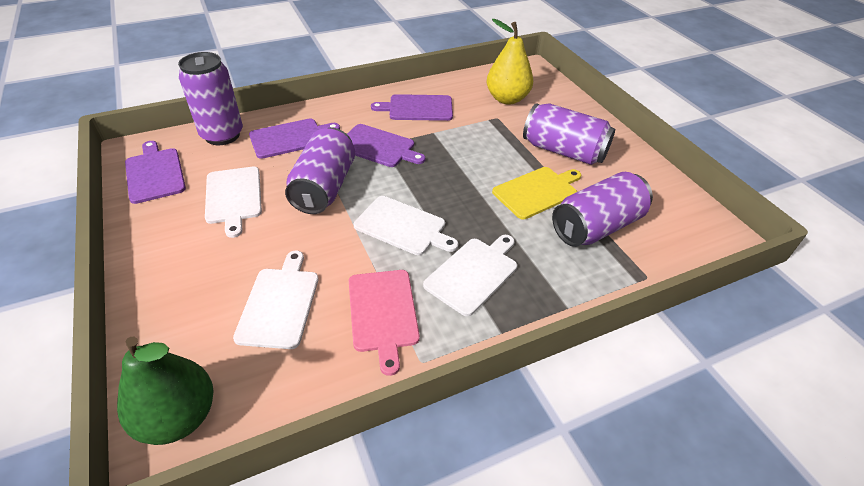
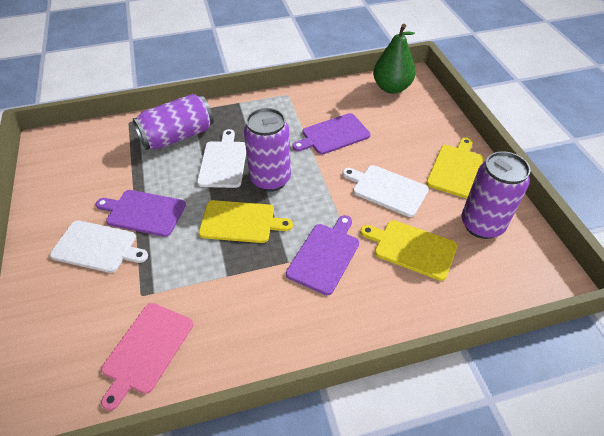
purple can: [178,52,243,145] [285,128,355,214] [523,103,615,165] [552,172,653,247] = 4 -> [133,94,214,150] [244,108,291,192] [461,151,531,239] = 3
purple cutting board: [125,141,186,204] [249,119,340,159] [347,124,425,167] [371,94,453,121] = 4 -> [96,190,186,237] [286,215,359,295] [292,113,371,155] = 3
white cutting board: [205,167,262,238] [233,250,319,349] [354,196,458,255] [423,235,517,316] = 4 -> [50,220,148,273] [197,129,246,188] [342,165,429,217] = 3
yellow cutting board: [492,167,581,219] = 1 -> [199,200,293,243] [360,220,457,281] [426,138,484,198] = 3
yellow pear: [487,19,533,105] = 1 -> none = 0

